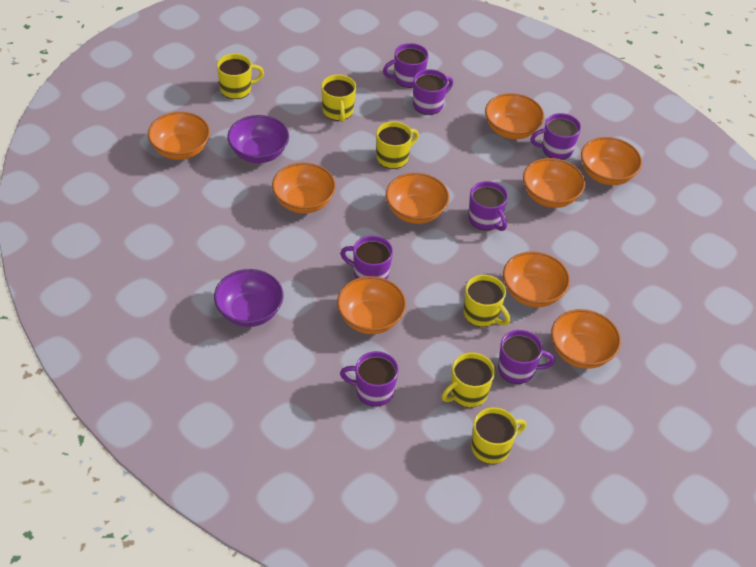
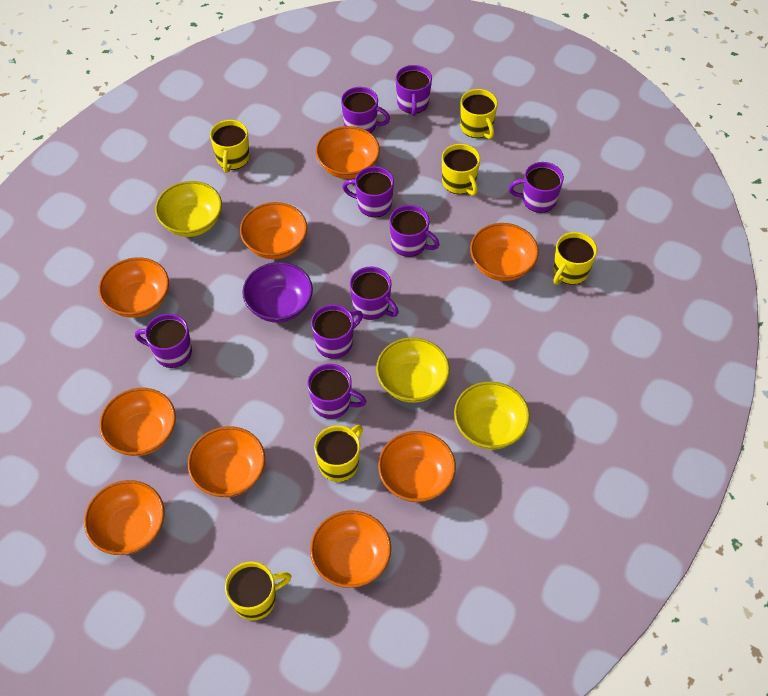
purple bowl: [214,269,284,327] [227,115,289,163] = 2 -> [242,262,313,323] = 1
purple mug: [340,236,393,279] [340,351,399,407] [383,43,429,88] [413,69,453,115] [468,181,508,231] [498,330,555,384] [531,113,581,160] = 7 -> [135,314,192,368] [307,364,367,419] [311,304,363,358] [341,87,390,133] [342,166,394,217] [350,266,399,320] [389,205,440,257] [396,65,432,116] [509,162,564,213] = 9
yellow bowl: none = 0 -> [155,181,222,237] [376,337,450,403] [454,381,530,450] = 3

